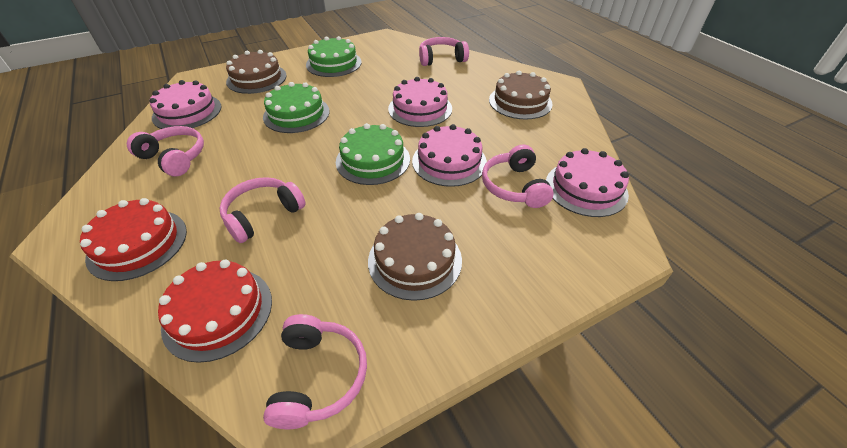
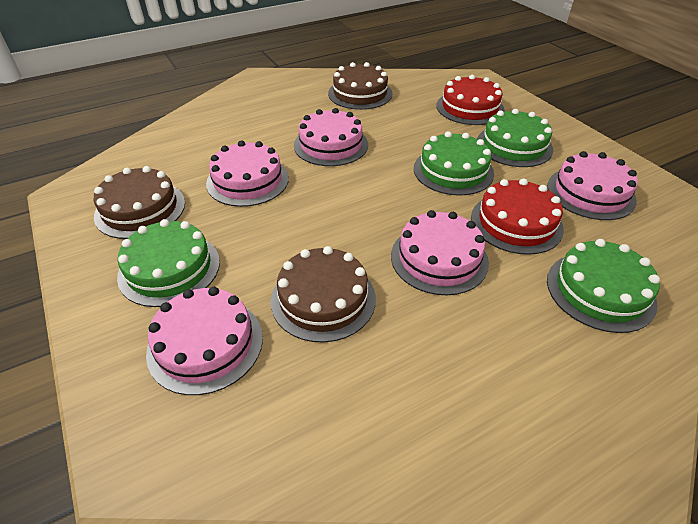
green cake: [263,82,330,133] [306,36,362,77] [336,123,410,185] = 3 -> [117,219,220,307] [414,131,494,196] [477,109,553,167] [547,239,660,333] = 4
pink cake: [150,80,221,129] [388,77,452,127] [412,124,487,187] [546,148,629,217] = 4 -> [146,287,263,395] [206,140,289,207] [294,108,368,166] [391,210,489,295] [547,151,638,220] = 5
pink headphones: [127,126,204,176] [220,177,306,243] [263,314,367,429] [419,37,469,66] [482,145,554,208] = 5 -> none = 0

